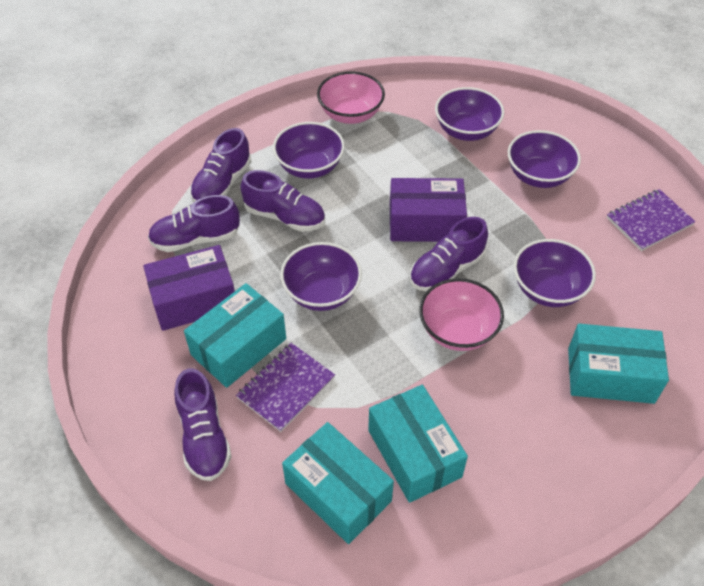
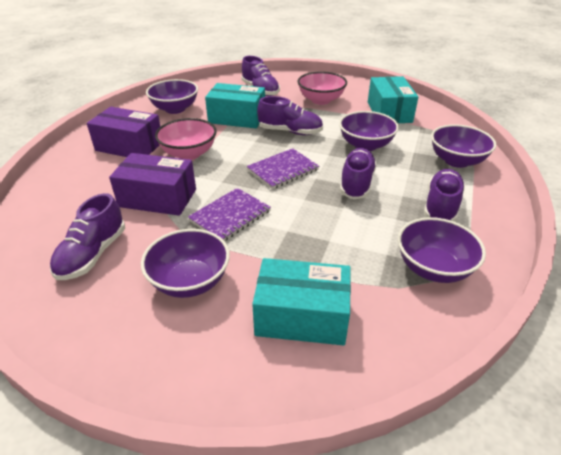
turquoise box: [184,283,286,388] [282,422,394,544] [368,385,468,503] [568,324,669,404] = 4 -> [205,83,265,128] [252,258,351,346] [368,76,418,123] = 3

